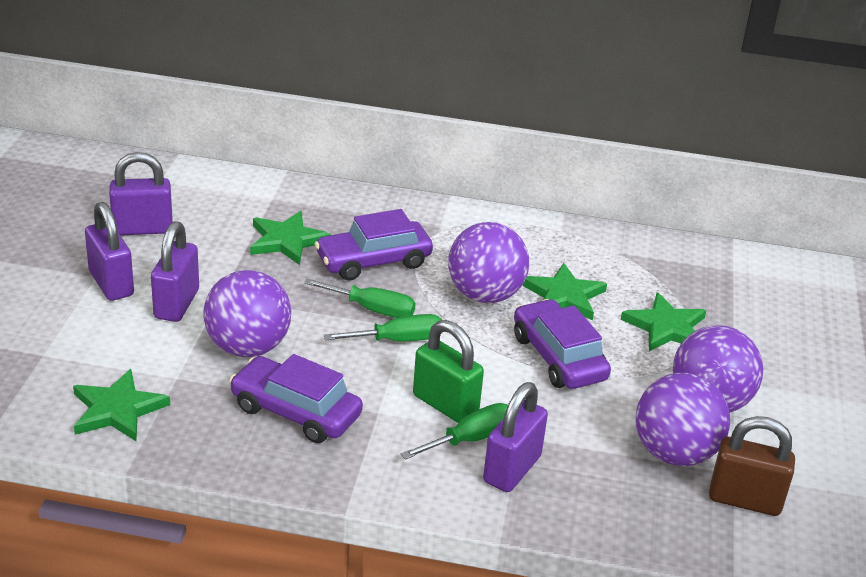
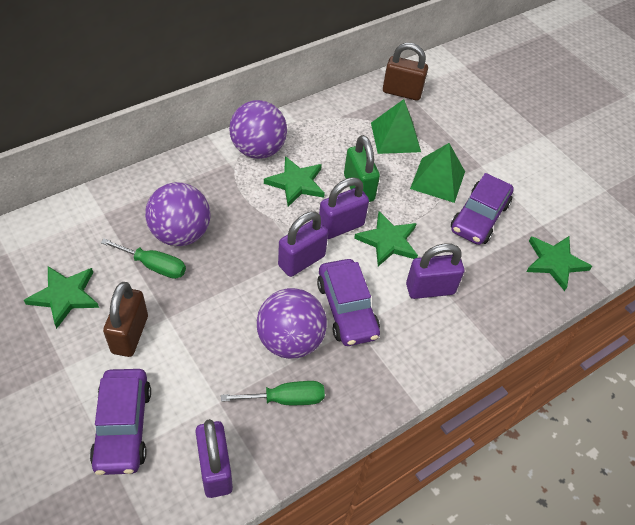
brown padlock: [709,416,795,516] = 1 -> [103,282,148,357] [383,43,428,101] = 2
green pyramid: none = 0 -> [371,99,421,154] [410,143,465,203] = 2
green screwdriver: [304,278,416,318] [324,314,443,341] [401,403,508,460] = 3 -> [101,238,186,279] [221,381,325,405] = 2
purple ball: [203,270,291,357] [448,222,529,303] [636,373,730,466] [673,325,763,412] = 4 -> [145,182,211,246] [229,100,287,159] [257,288,327,359] = 3

